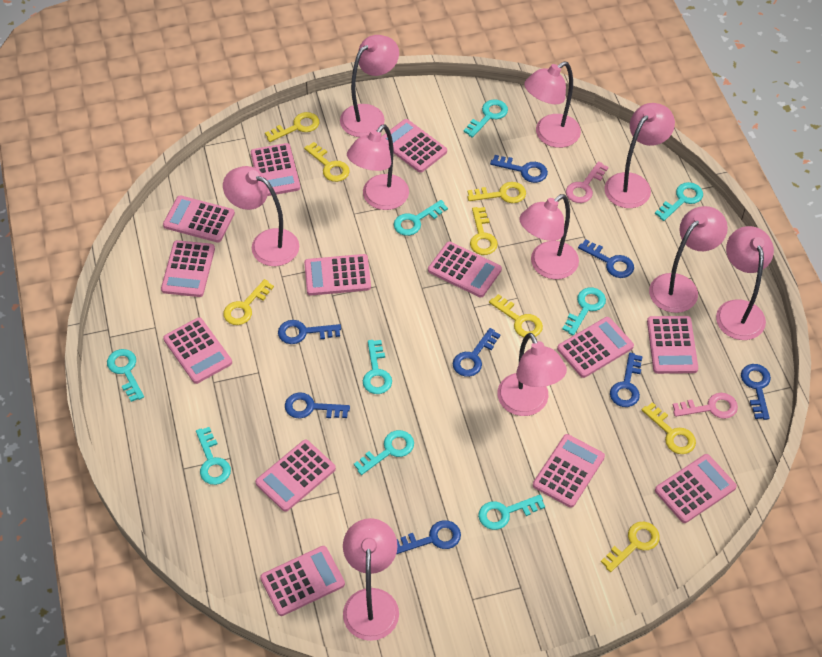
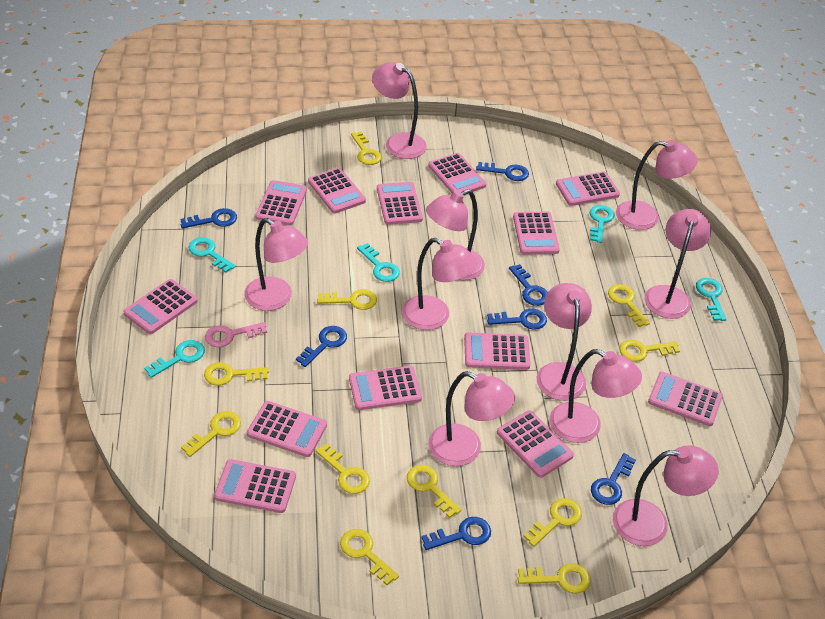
blue key: [278,320,341,344] [285,393,350,418] [396,520,461,554] [453,328,501,377] [490,155,548,183] [578,239,634,278] [610,353,643,407] [741,364,771,420] = 8 -> [180,208,237,228] [296,326,347,367] [421,517,491,550] [476,162,529,181] [487,309,547,330] [509,264,548,306] [591,453,636,505] = 7
pink key: [566,161,608,203] [673,393,738,419] = 2 -> [205,322,267,347] = 1
turquoise key: [107,349,144,402] [196,427,231,485] [354,430,414,475] [363,340,392,394] [394,200,448,236] [463,99,508,138] [478,495,545,530] [562,288,606,336] [655,182,703,221] = 9 -> [144,340,205,378] [189,237,236,273] [357,243,400,282] [590,205,615,243] [696,278,727,321] = 5
yellow key: [223,279,274,325] [265,112,319,142] [304,142,350,182] [468,182,526,203] [470,207,498,255] [489,294,543,337] [601,522,660,572] [642,402,696,454] = 8 -> [181,411,241,457] [204,362,269,386] [316,443,370,494] [317,289,377,310] [340,529,399,585] [351,131,381,165] [407,465,461,518] [517,563,590,594] [523,498,582,547] [608,284,650,327] [619,340,680,362] = 11

